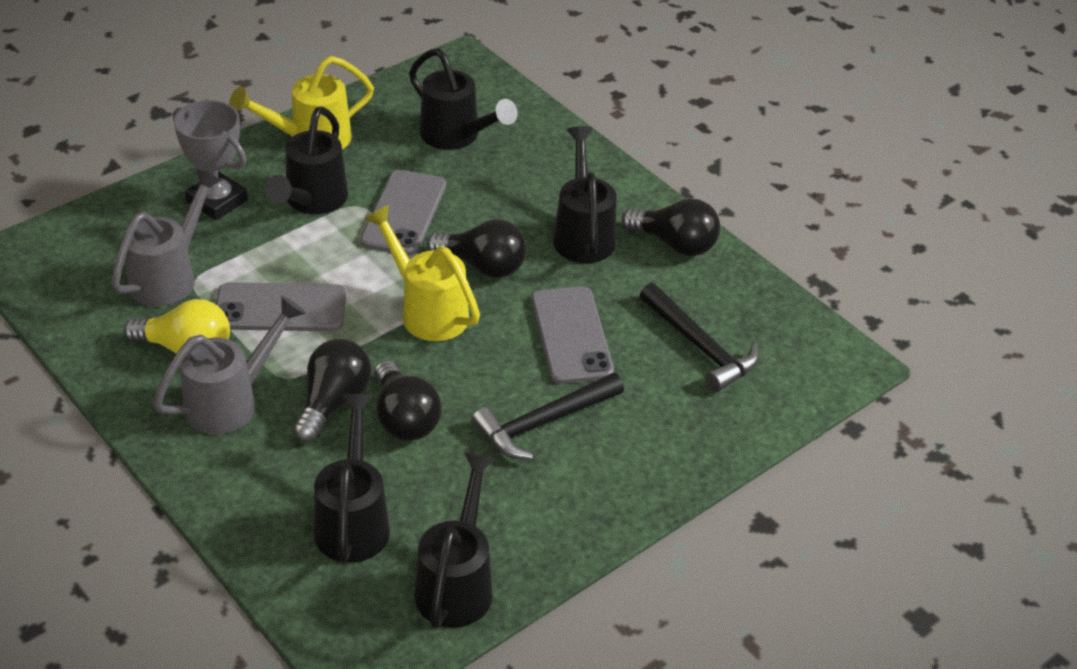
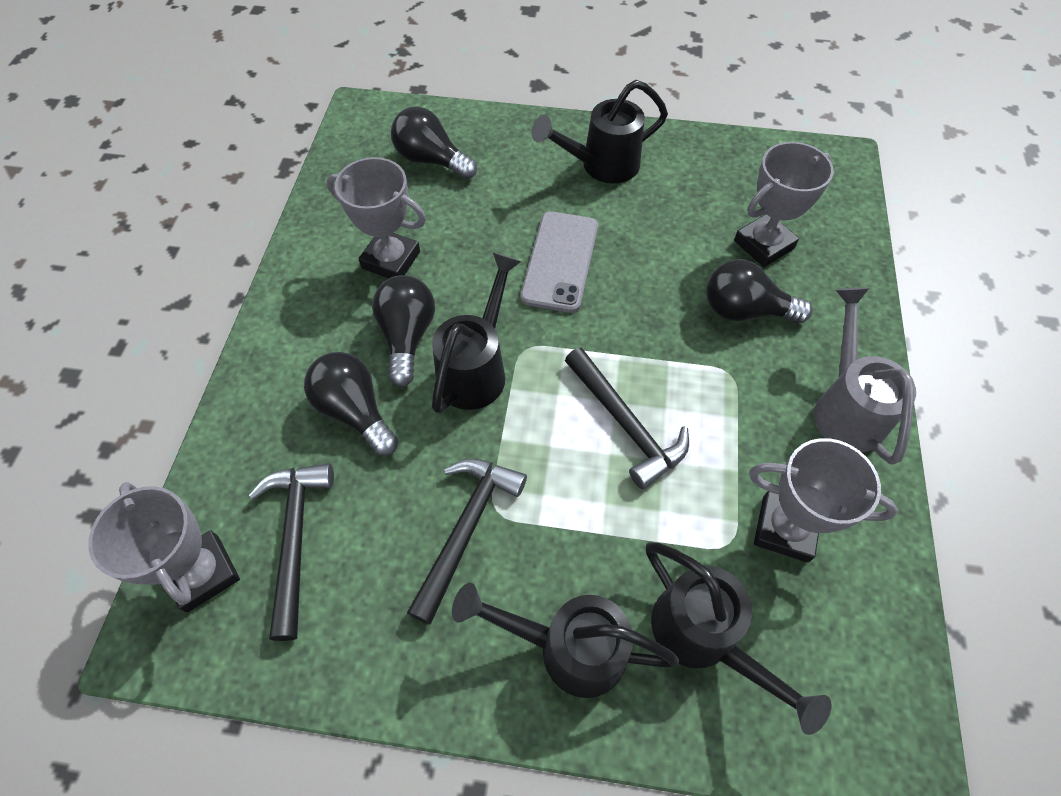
black hammer: [472,373,624,459] [640,283,759,392] = 2 -> [249,463,334,641] [407,459,527,625] [565,347,689,489] = 3
black watering can: [265,107,348,214] [314,394,390,563] [409,48,518,150] [414,452,496,628] [553,126,616,263] = 5 -> [432,252,522,414] [452,583,679,698] [531,80,668,184] [646,542,832,735] = 4
grey phone: [216,282,346,331] [360,170,446,256] [531,286,614,384] = 3 -> [520,211,598,313] = 1
grey trophy: [173,100,248,220] = 1 -> [88,482,240,613] [327,157,426,278] [734,142,834,267] [749,438,898,562] = 4
grey watering can: [111,169,222,306] [153,296,306,434] = 2 -> [814,288,916,465] = 1
yellow light bulb: [124,299,230,354] = 1 -> none = 0
yellow watering can: [229,56,374,149] [364,205,480,341] = 2 -> none = 0

